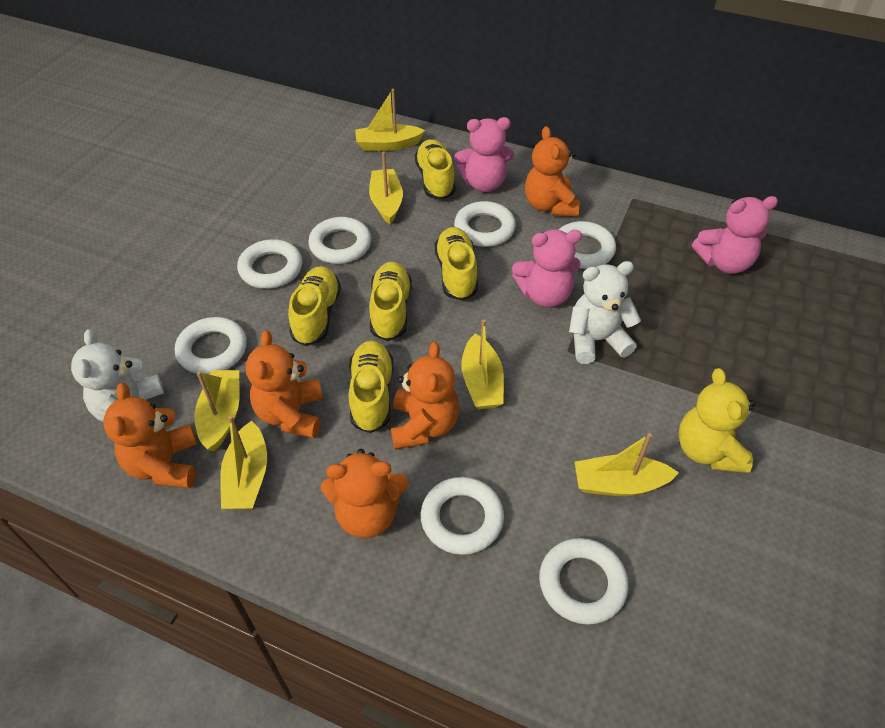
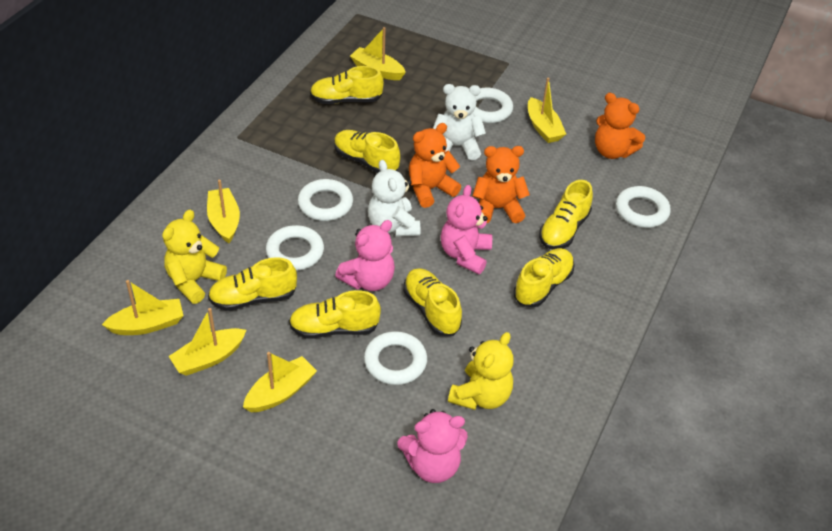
orange teddy bear: [103,383,197,488] [246,330,323,438] [321,449,408,538] [391,342,460,449] [525,126,580,216] = 5 -> [409,123,461,208] [473,146,530,223] [595,93,645,159] = 3
white ring: [175,317,247,374] [237,239,302,289] [308,217,371,264] [421,477,504,555] [454,201,516,247] [539,538,628,625] [559,221,616,269] = 7 -> [266,225,324,271] [298,179,353,221] [364,331,427,385] [473,88,513,123] [616,186,671,228] = 5
yellow shoe: [288,266,341,346] [349,341,394,433] [369,262,412,341] [415,139,456,200] [435,227,478,301] = 5 -> [208,257,297,311] [289,290,381,339] [310,66,384,104] [334,130,400,173] [403,268,462,336] [514,248,575,307] [539,180,593,249] = 7
yellow teddy bear: [678,368,755,473] = 1 -> [162,210,227,304] [448,332,513,410] = 2

